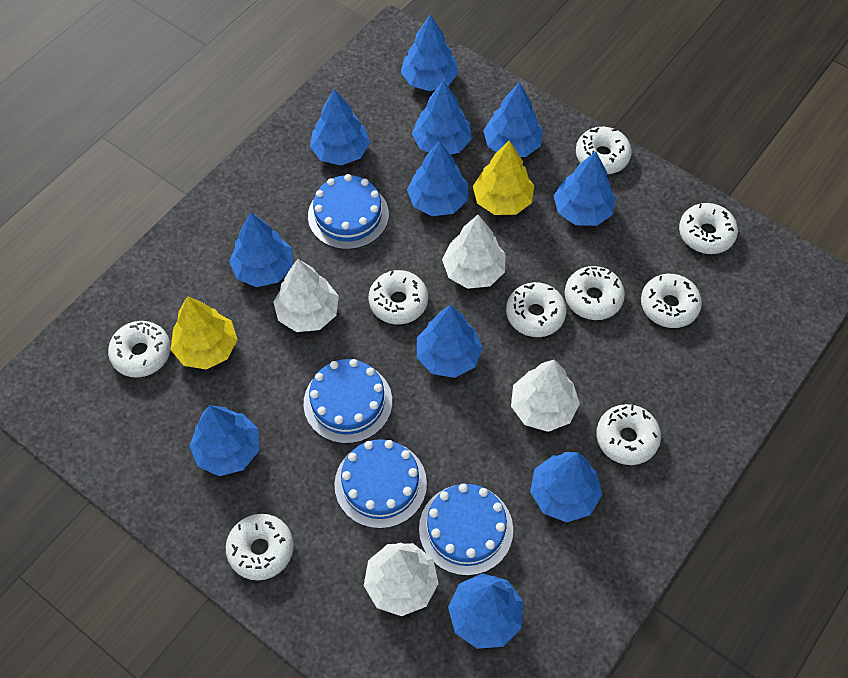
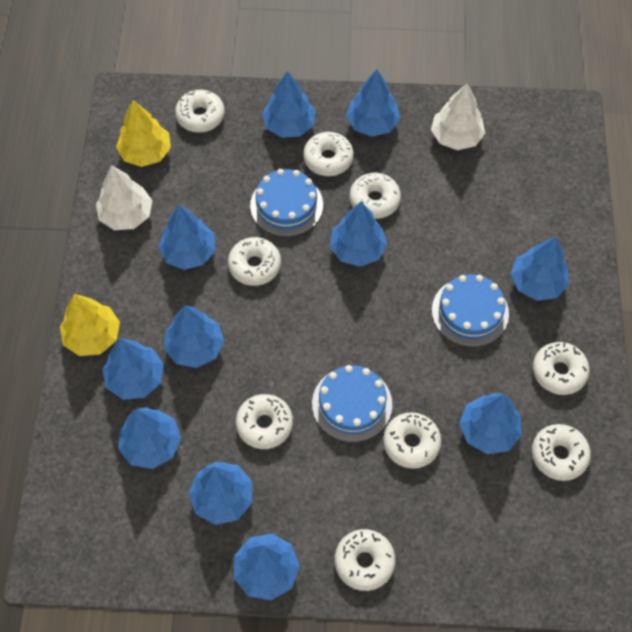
blue cake: [304,359,392,444] [308,174,389,250] [334,439,427,529] [419,484,513,576] = 4 -> [250,169,323,237] [312,365,392,442] [432,274,509,347] = 3
white tree: [273,259,339,332] [364,543,439,616] [442,214,506,289] [511,360,580,432] = 4 -> [96,165,153,230] [431,83,485,150] = 2

